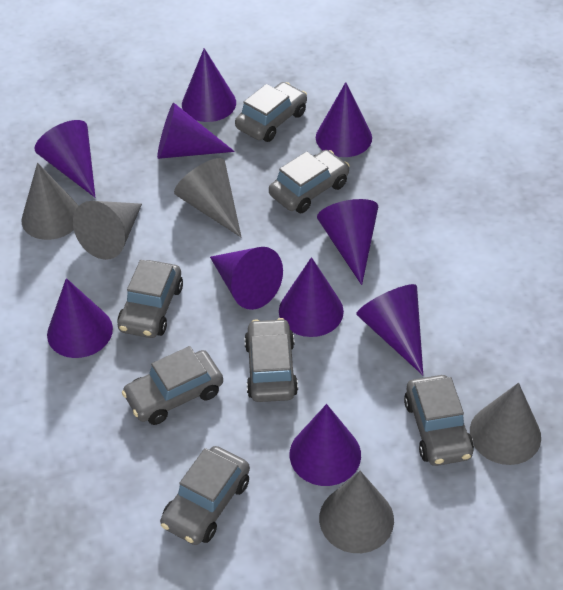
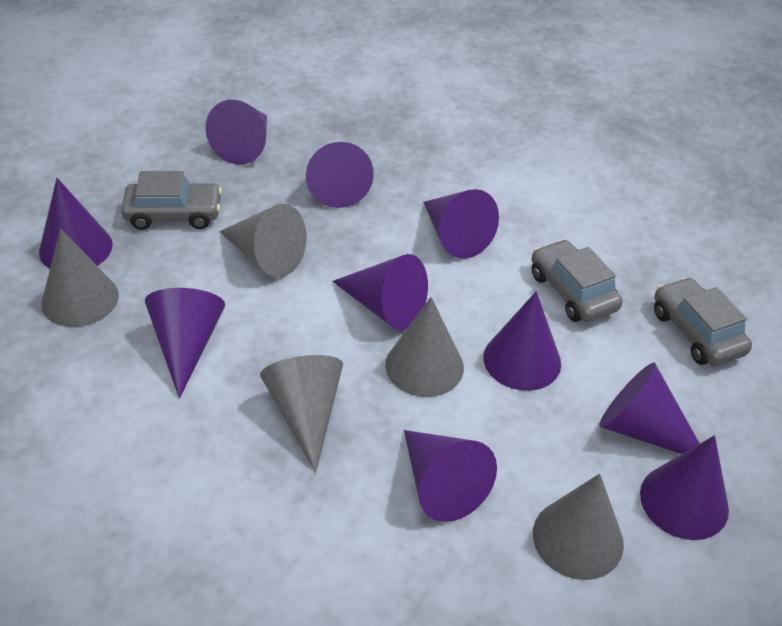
grey car: [117,260,183,338] [122,346,223,425] [160,446,250,545] [235,82,307,142] [244,318,298,402] [269,150,350,213] [404,375,474,466] = 7 -> [121,171,222,230] [532,239,623,322] [654,277,752,366] = 3

